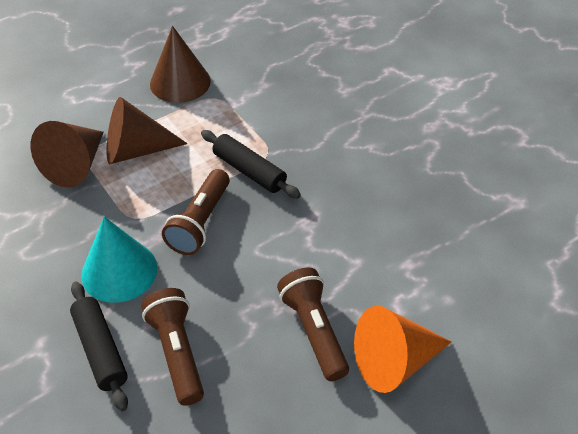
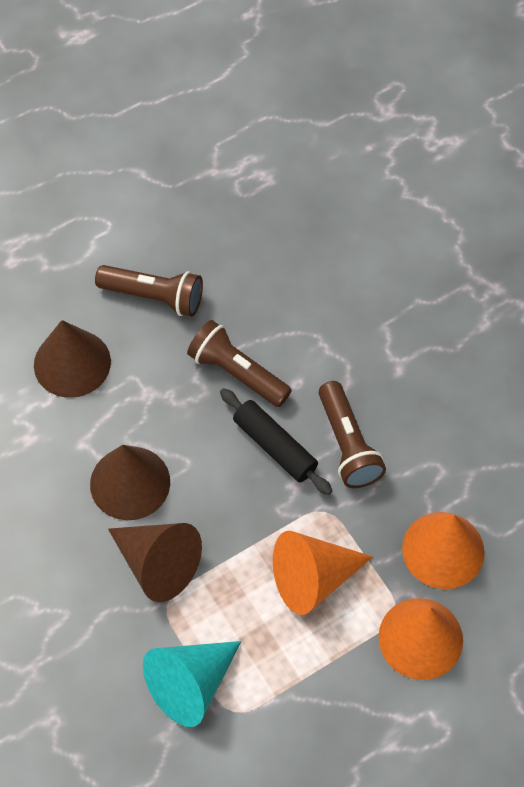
black rolling pin: [70,281,128,411] [201,130,301,198] = 2 -> [220,388,332,495] = 1
orange cone: [354,306,451,393] = 1 -> [273,531,373,615] [379,598,463,680] [402,512,484,589] = 3

